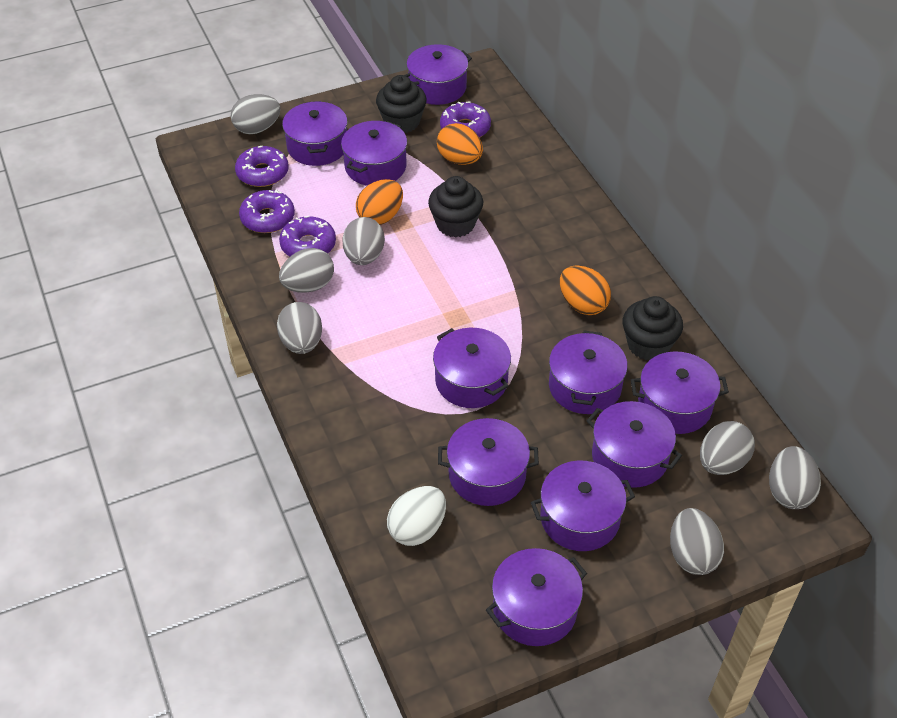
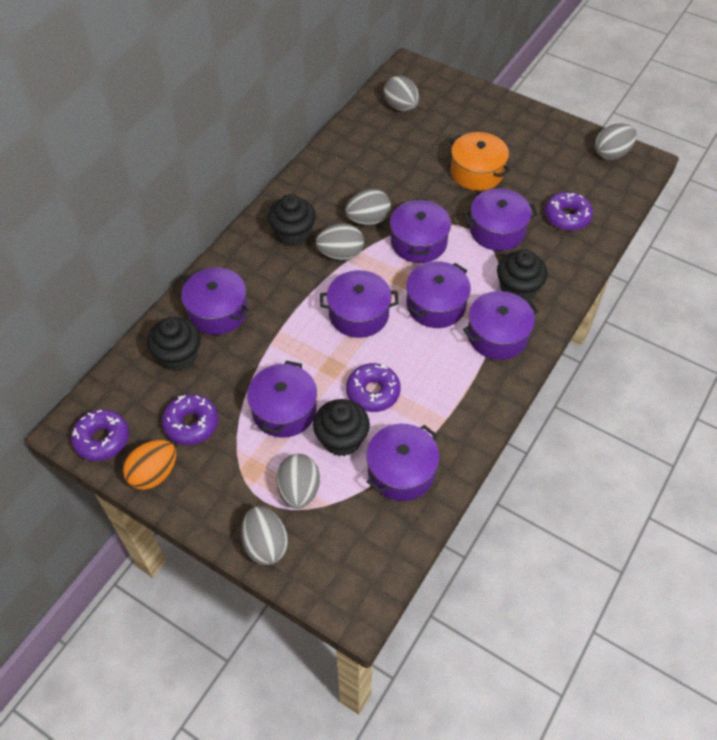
black cupcake: [376,75,427,133] [428,176,483,238] [623,296,683,360] = 3 -> [147,317,201,371] [268,194,316,247] [313,399,370,456] [497,249,548,301] = 4
grey egg: [231,94,281,134] [277,302,322,354] [279,248,334,293] [342,217,385,265] [670,508,724,575] [700,421,755,475] [769,446,821,509] = 7 -> [241,506,288,565] [276,454,320,509] [315,223,364,260] [345,189,391,225] [383,76,419,111] [595,123,637,160] = 6
orange egg: [356,179,403,225] [437,123,483,165] [560,265,611,315] = 3 -> [123,440,176,490] = 1
orange pot: none = 0 -> [450,132,510,191] = 1
purple pot: [282,101,348,166] [341,121,407,186] [404,44,472,105] [433,328,511,408] [438,418,539,506] [486,548,587,646] [531,461,635,551] [549,331,628,414] [587,401,682,488] [631,351,729,434] = 10 -> [181,268,249,335] [247,361,317,438] [320,270,399,338] [366,424,439,501] [390,199,451,263] [406,261,471,328] [463,188,538,251] [463,291,538,360] = 8
white egg: [387,486,446,546] = 1 -> none = 0

